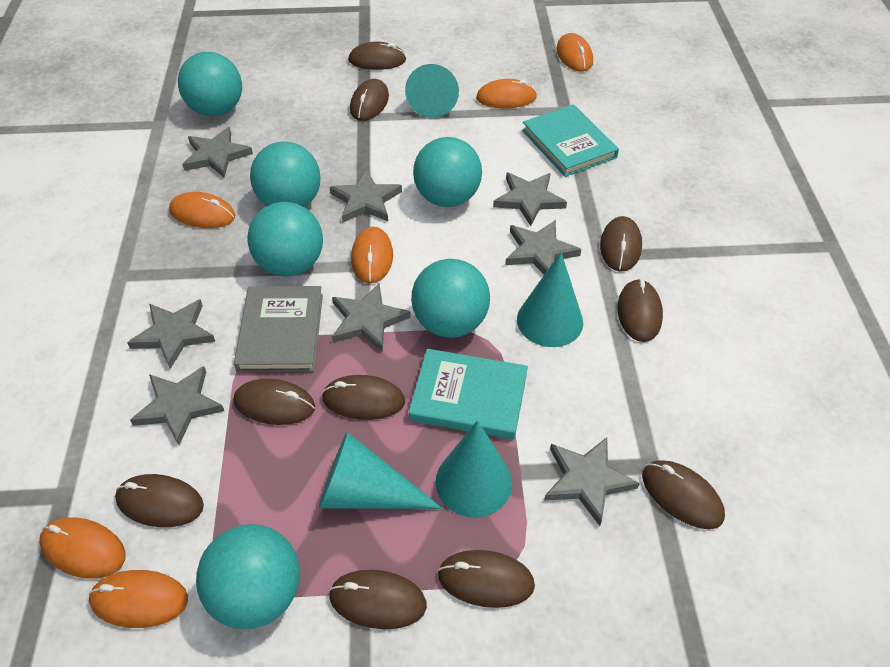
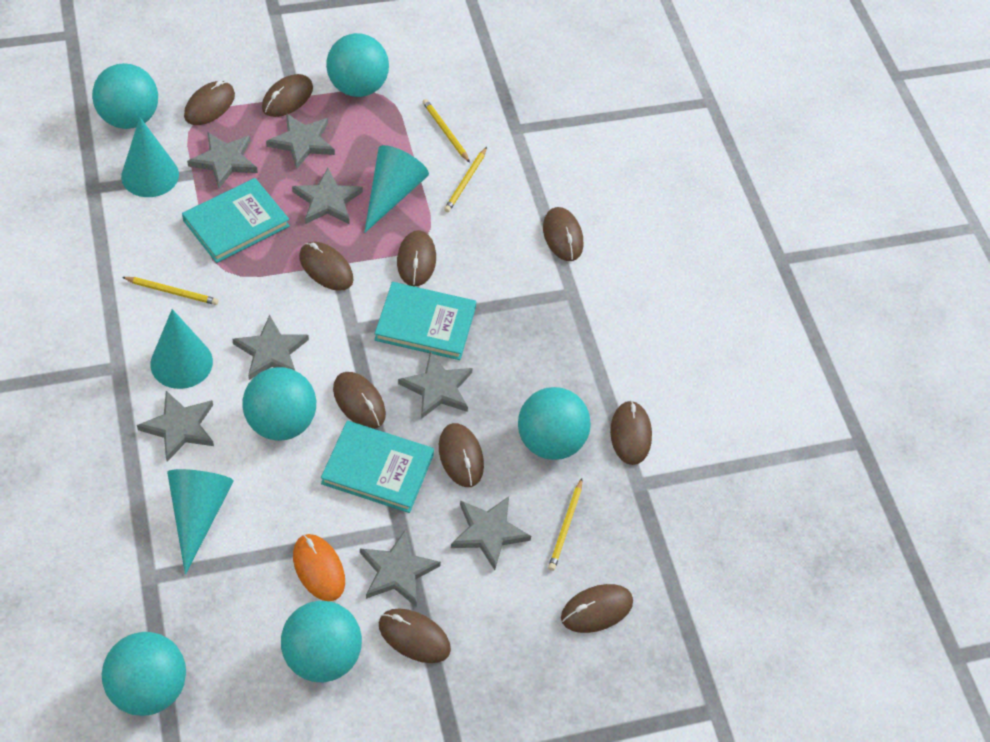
grey book: [234,286,323,372] = 1 -> none = 0
orange mouse: [39,517,125,579] [89,570,188,628] [169,192,235,228] [351,227,393,284] [476,79,537,108] [556,33,593,72] = 6 -> [293,534,345,601] = 1
turquoise book: [409,349,528,440] [522,104,619,177] = 2 -> [182,178,290,263] [321,421,434,513] [374,282,476,360] = 3
yellow pencil: none = 0 -> [122,277,218,305] [423,99,470,162] [444,147,487,212] [548,478,582,571] = 4

